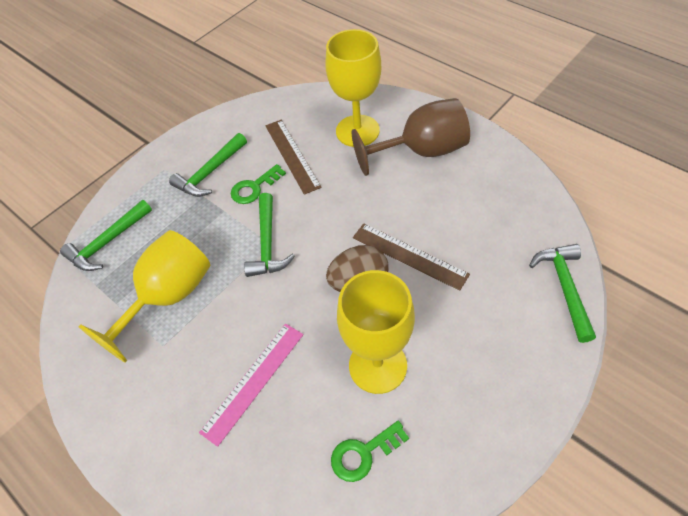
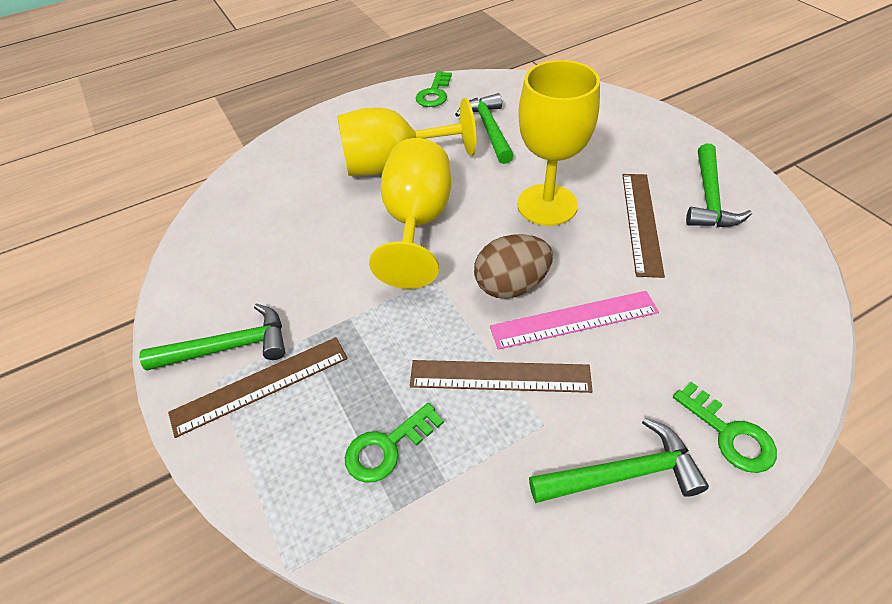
brown goblet: [352,98,470,176] = 1 -> none = 0
brown ruler: [265,120,322,195] [353,223,470,291] = 2 -> [168,337,347,438] [410,360,593,393] [622,174,665,278] = 3
green key: [231,164,286,204] [331,421,409,482] = 2 -> [345,403,444,483] [416,71,452,107] [673,382,777,473] = 3

